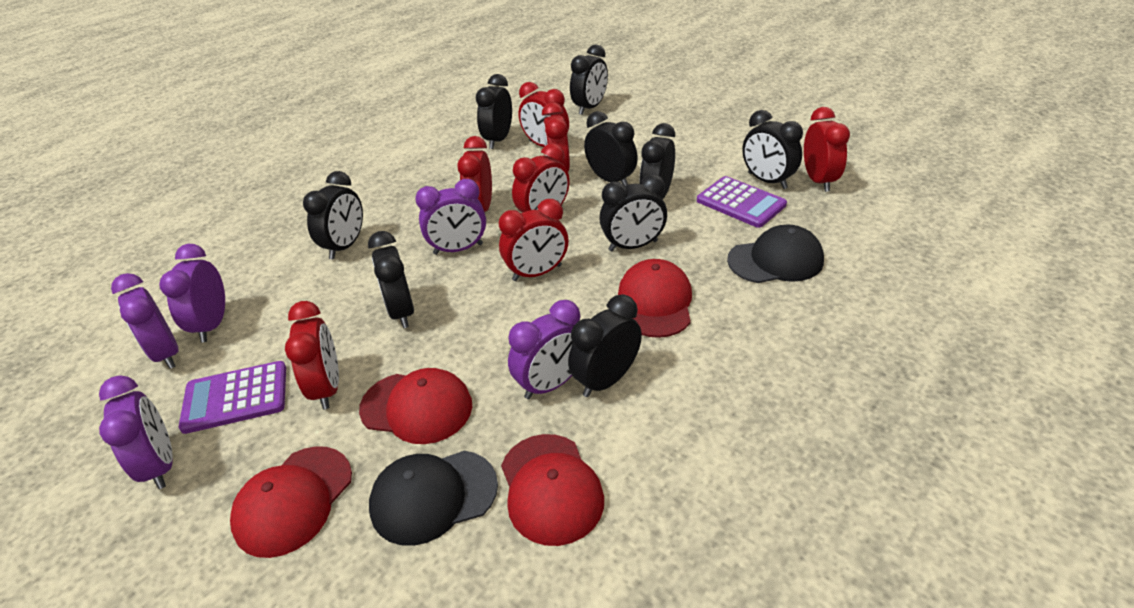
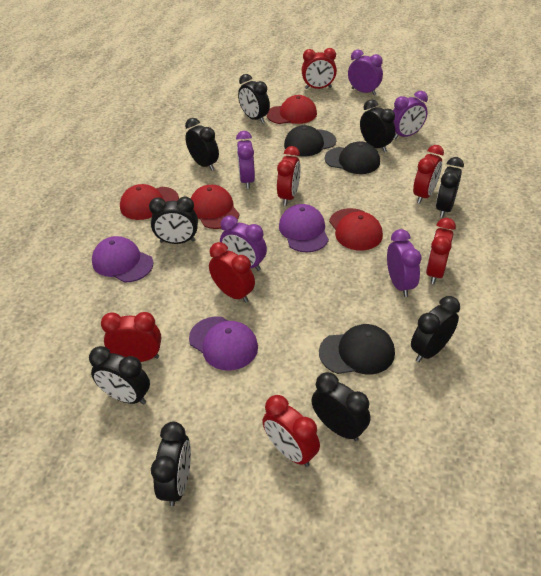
black cap: [369,451,498,546] [727,225,824,283] = 2 -> [284,125,336,157] [319,324,395,374] [324,141,380,174] = 3
purple calculator: [179,361,286,434] [697,176,787,228] = 2 -> none = 0
purple cap: none = 0 -> [92,236,153,283] [189,316,258,370] [279,204,329,252] = 3

